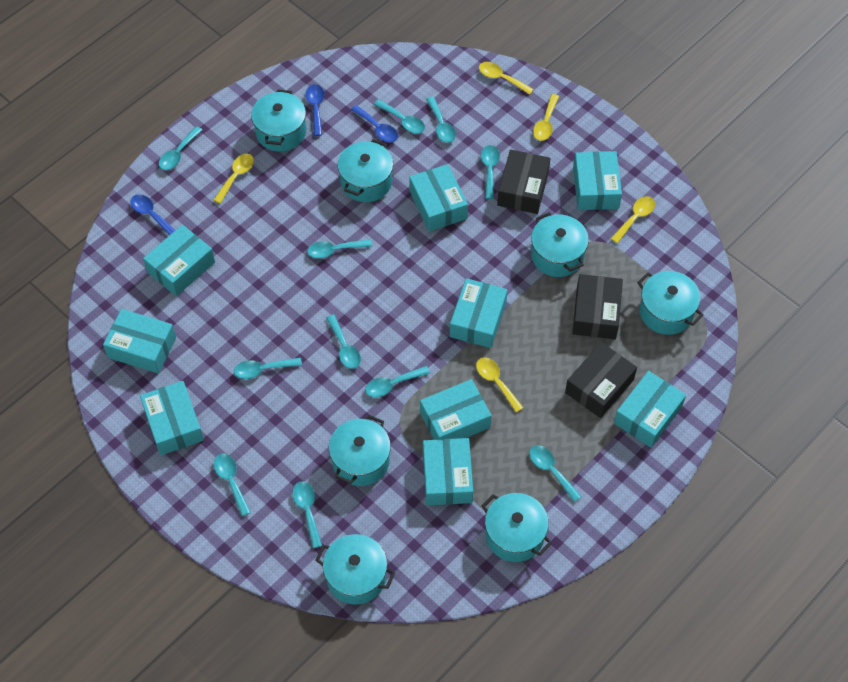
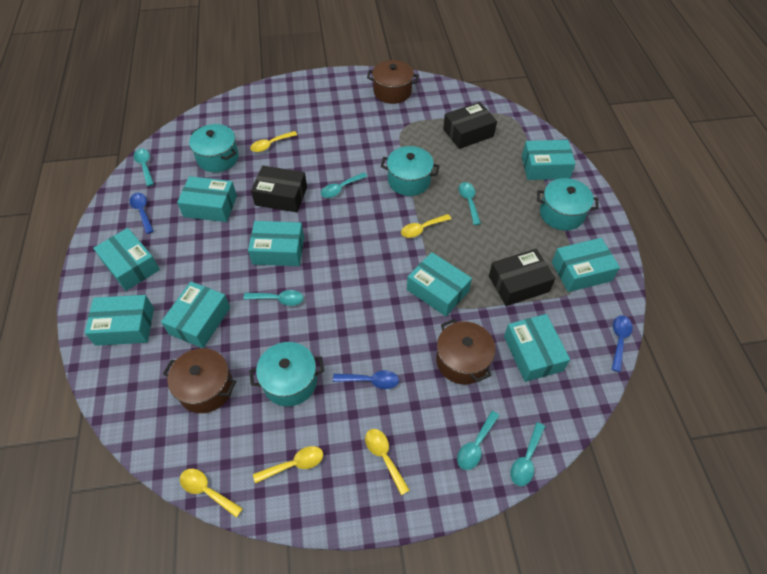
brown pot: none = 0 -> [163,348,236,413] [367,60,419,104] [436,319,495,384] = 3
turquoise pot: [251,89,306,152] [315,534,395,605] [329,415,391,486] [338,139,393,202] [482,493,552,562] [531,212,589,277] [637,271,704,335] = 7 -> [189,124,239,172] [249,342,324,406] [381,146,440,196] [537,178,599,231] = 4
turquoise spoon: [159,126,202,170] [214,453,251,516] [234,358,302,379] [292,481,322,548] [307,239,372,259] [326,314,361,369] [365,366,430,397] [374,99,425,134] [426,96,456,143] [481,145,500,199] [529,445,582,502] = 11 -> [134,149,154,186] [243,290,304,306] [321,172,367,198] [457,411,500,470] [459,182,481,225] [511,422,545,486] = 6

